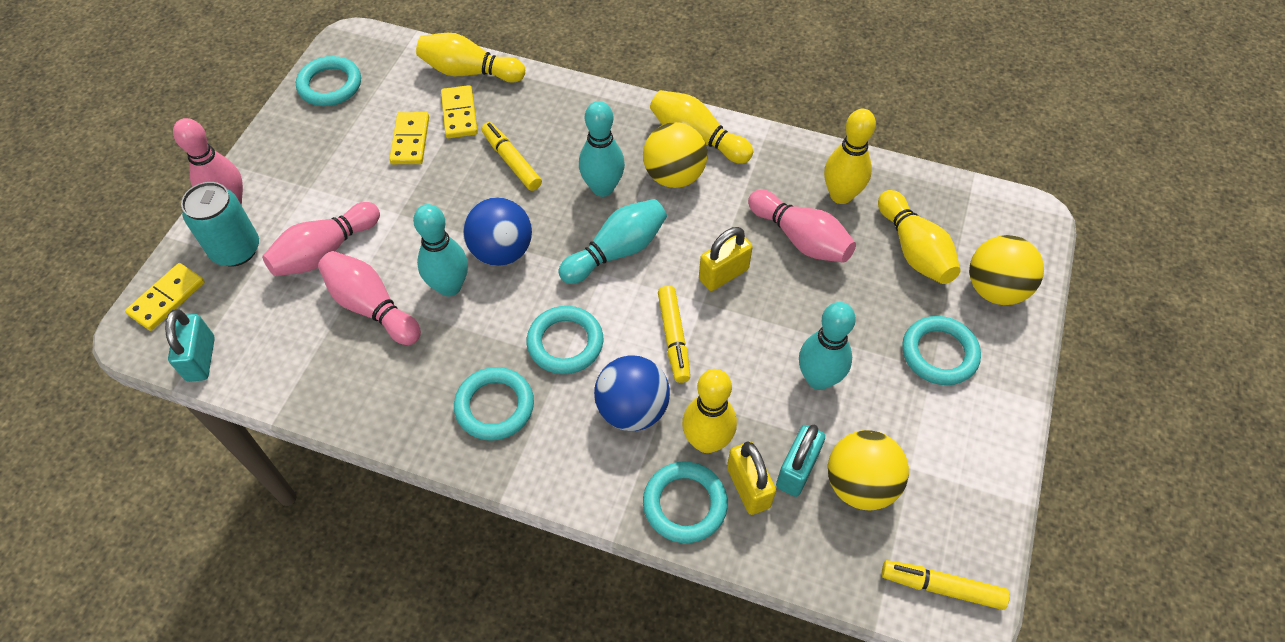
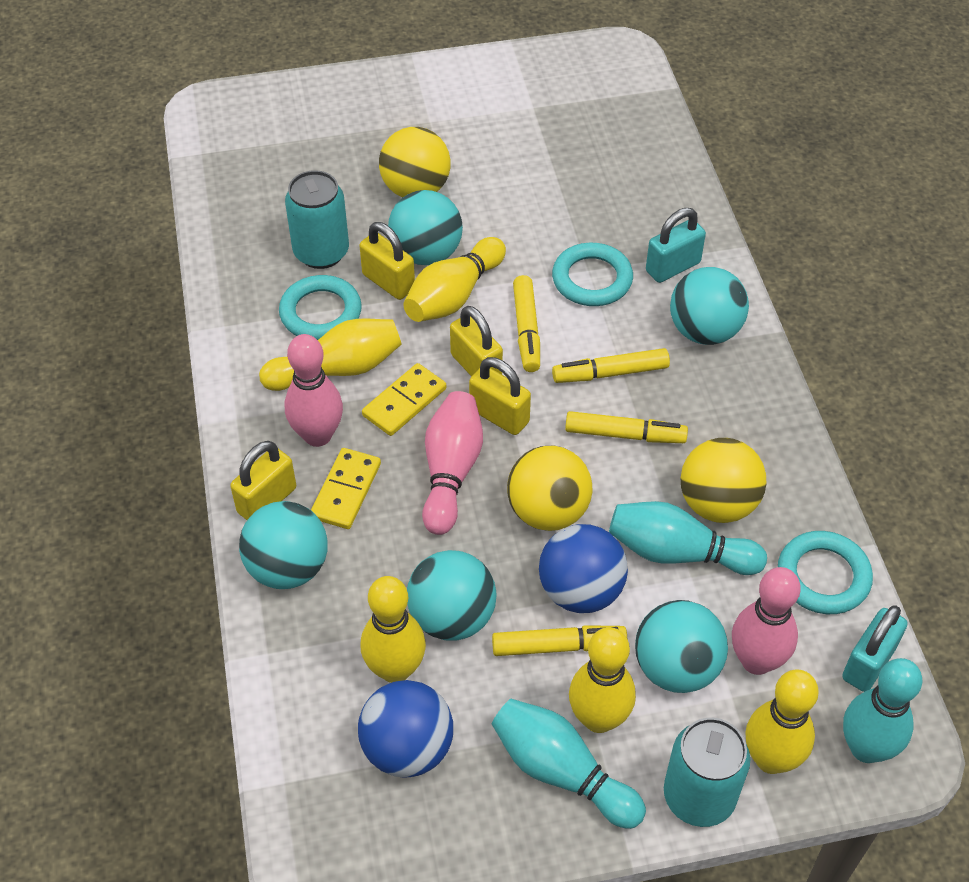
pink bowling pin: [173,118,243,205] [262,202,380,276] [318,251,421,345] [748,190,856,263] = 4 -> [285,334,343,447] [422,391,483,535] [732,567,801,675] = 3
turquoise ball: none = 0 -> [239,501,328,589] [388,190,463,265] [407,550,497,641] [635,600,728,693] [670,267,749,345] = 5
turquoise bowling pin: [413,204,468,296] [558,199,667,284] [579,101,625,197] [799,302,856,390] = 4 -> [492,699,646,829] [609,501,767,575] [843,658,922,763] = 3
turquoise can: [181,182,259,267] = 1 -> [285,170,349,269] [664,718,750,827] = 2
turquoise ring: [296,56,361,106] [454,367,534,441] [527,306,603,374] [643,461,728,543] [902,316,981,385] = 5 -> [279,275,362,340] [552,243,633,306] [778,531,873,614] = 3
yellow domino: [125,263,205,331] [389,112,429,164] [441,85,478,138] = 3 -> [311,448,381,529] [362,363,446,436] = 2
yellow marker: [482,122,542,191] [658,286,690,383] [882,560,1010,610] = 3 -> [492,625,627,656] [513,275,540,372] [552,348,670,383] [565,411,688,443] = 4
yellow padlock: [699,227,753,291] [727,441,776,515] = 2 -> [230,441,296,520] [359,222,415,300] [450,306,503,377] [469,357,531,435] = 4

